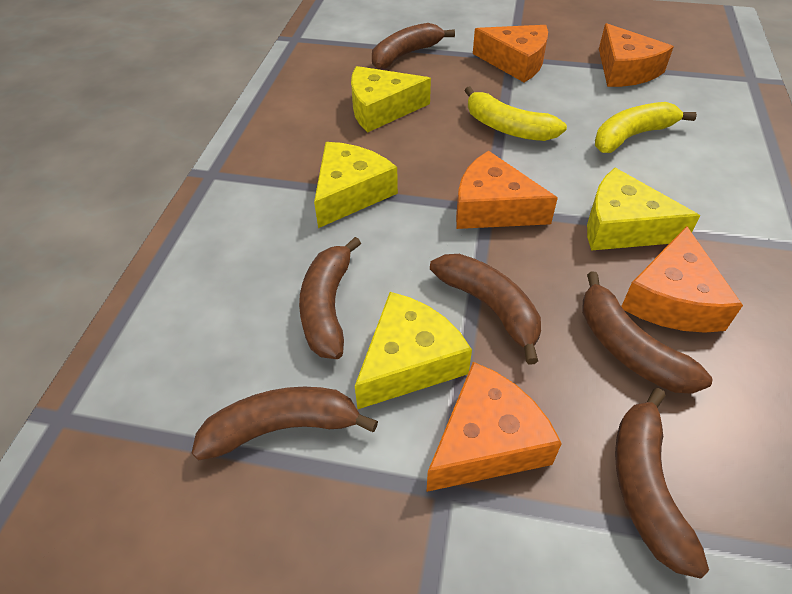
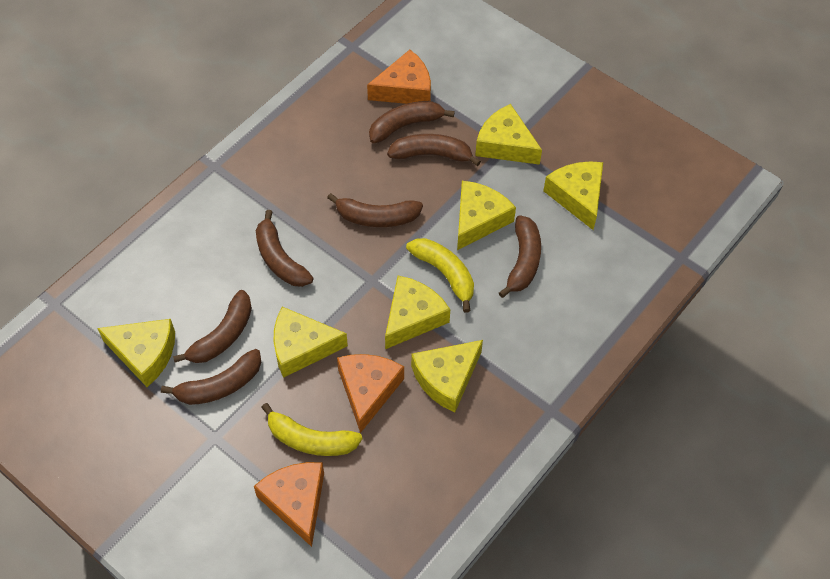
brown banana: [192,387,378,460] [299,237,361,359] [372,23,455,69] [430,254,541,364] [582,272,713,394] [615,388,709,579] = 6 -> [161,349,261,405] [173,290,252,363] [256,210,313,287] [327,193,423,227] [369,101,455,144] [387,134,481,166] [499,215,541,298] = 7
orange cheese: [426,362,562,492] [456,151,558,229] [473,25,548,82] [599,23,674,87] [621,226,743,333] = 5 -> [254,462,324,547] [337,354,404,433] [367,50,431,104] = 3
yellow cheese: [314,142,398,228] [351,66,431,133] [355,292,472,409] [587,168,700,251] = 4 -> [97,319,175,387] [274,307,348,378] [385,276,450,349] [411,340,483,413] [457,181,516,250] [475,104,542,165] [543,161,603,230] = 7

